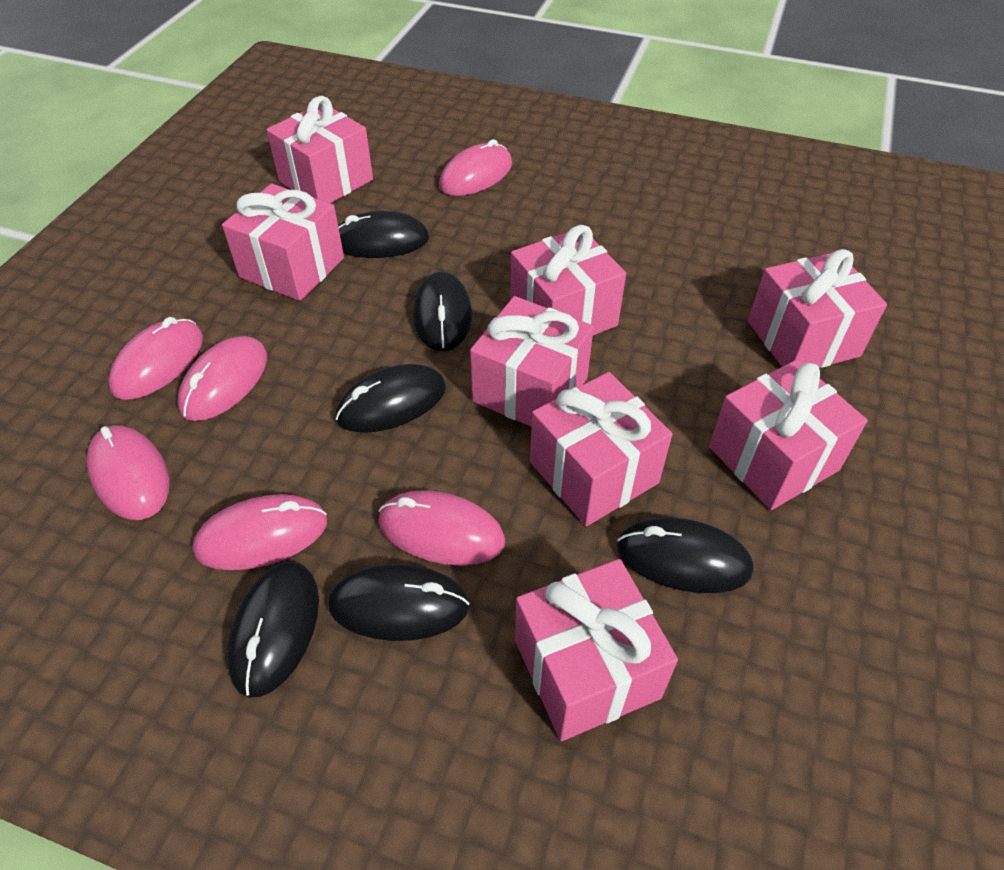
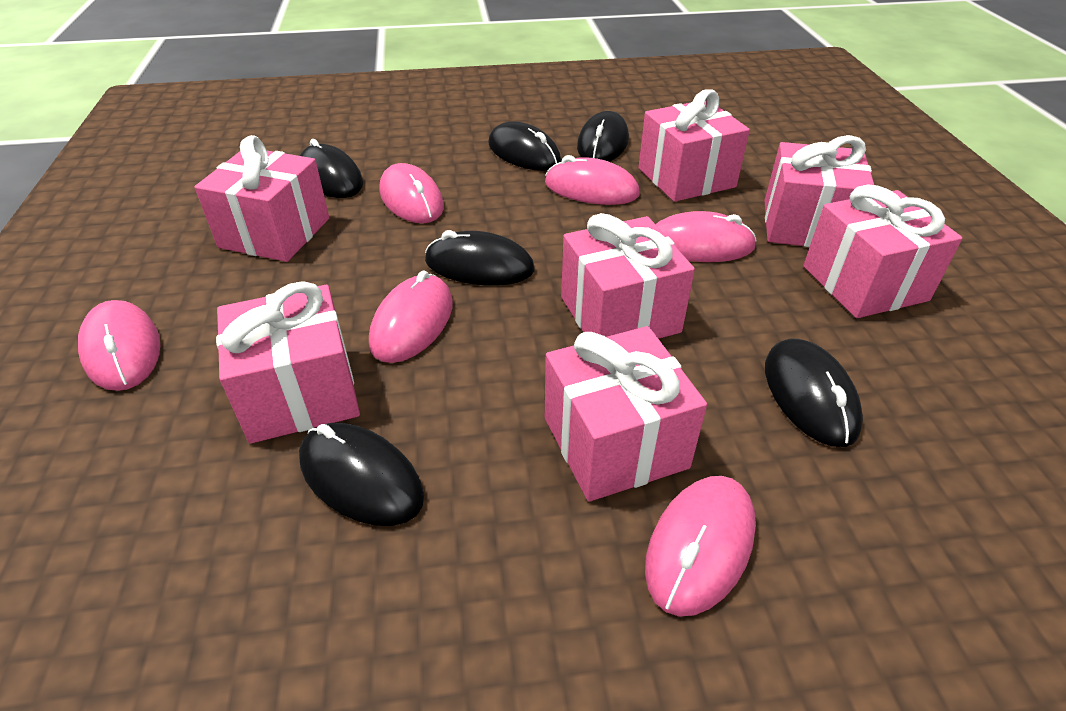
pink gift: [222,184,344,301] [266,96,373,203] [470,296,594,427] [510,225,626,335] [515,559,678,741] [530,372,672,526] [709,360,868,510] [748,249,887,368] = 8 -> [195,135,329,262] [216,281,360,444] [545,326,707,502] [561,213,695,339] [638,89,750,202] [764,135,874,247] [803,184,963,318] = 7

